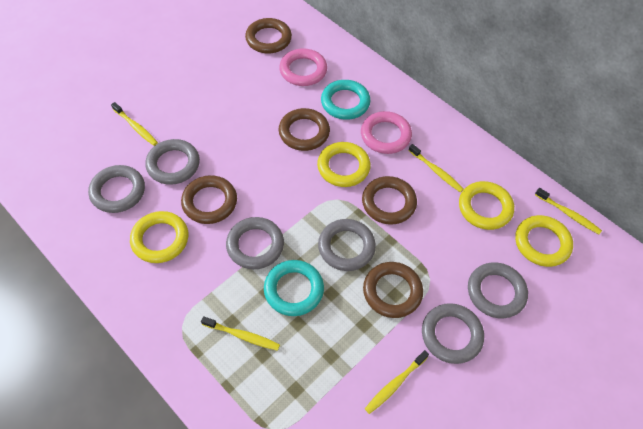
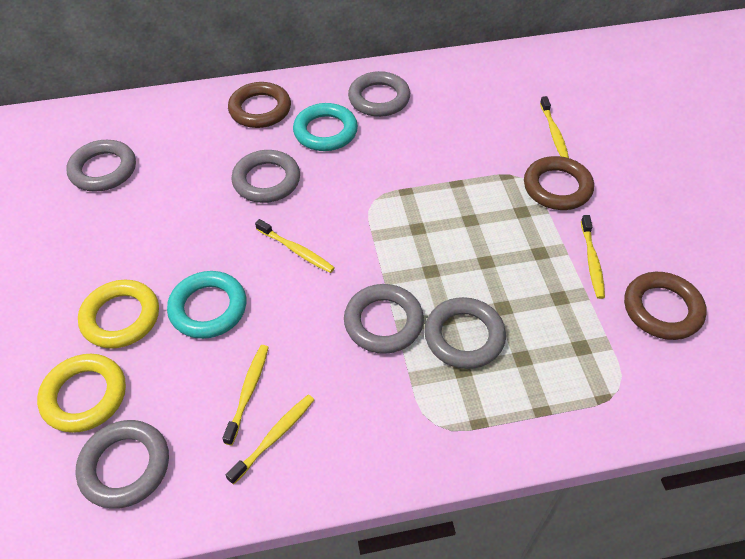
brown ring: [181,175,237,224] [245,18,292,54] [279,108,330,151] [362,176,417,225] [363,262,423,318] = 5 -> [228,82,291,128] [524,156,594,210] [624,272,707,340] = 3
pink ring: [279,48,327,86] [361,111,412,154] = 2 -> none = 0
yellow ring: [130,211,188,263] [317,142,371,187] [459,181,514,230] [515,215,573,267] = 4 -> [37,354,126,433] [78,280,159,349] = 2

